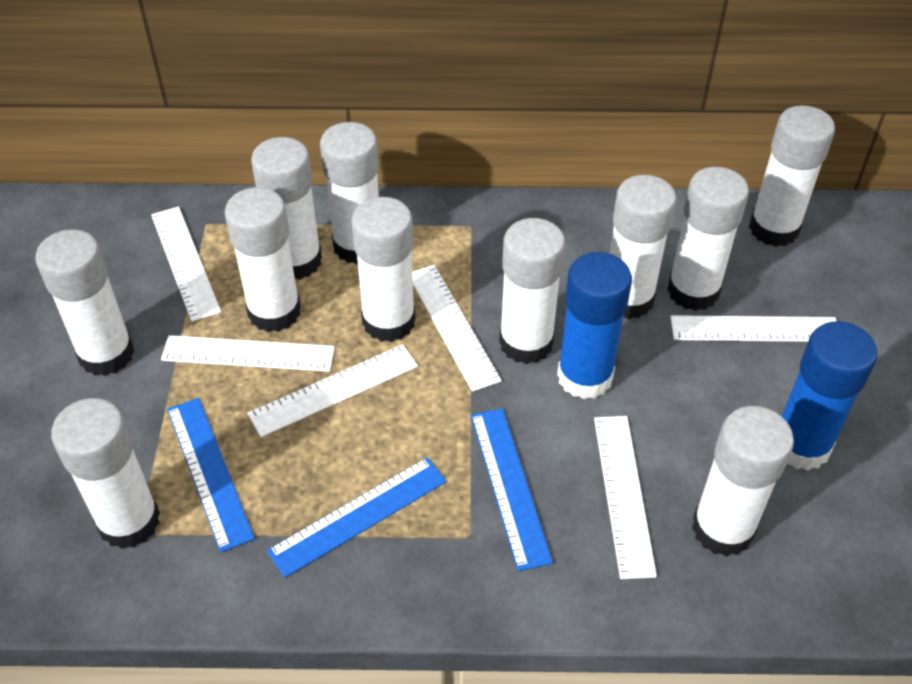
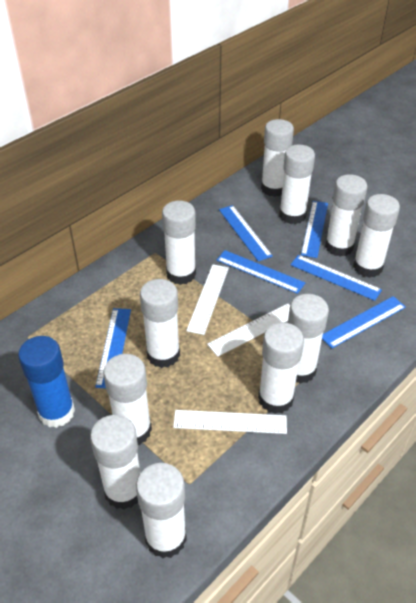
blue glue stick: [557,252,632,399] [782,321,877,471] = 2 -> [18,336,75,428] = 1
blue ruler: [167,398,255,552] [267,457,447,578] [471,408,553,571] = 3 -> [95,308,131,388] [217,250,305,294] [219,205,273,261] [290,255,382,301] [301,201,328,258] [322,296,406,348] = 6
white ruler: [151,207,221,322] [161,335,335,372] [247,344,418,437] [412,265,502,392] [594,416,657,579] [670,315,837,342] = 6 -> [173,410,287,434] [186,264,229,335] [207,304,290,357] = 3

